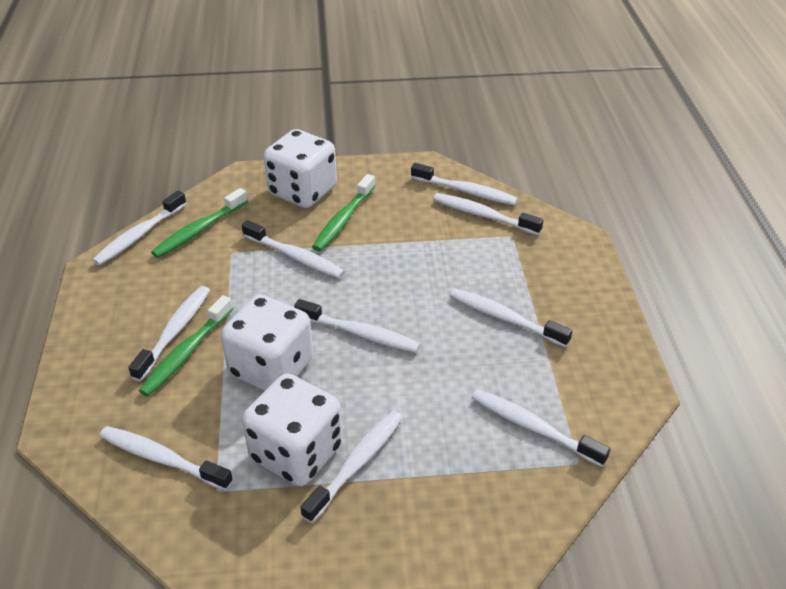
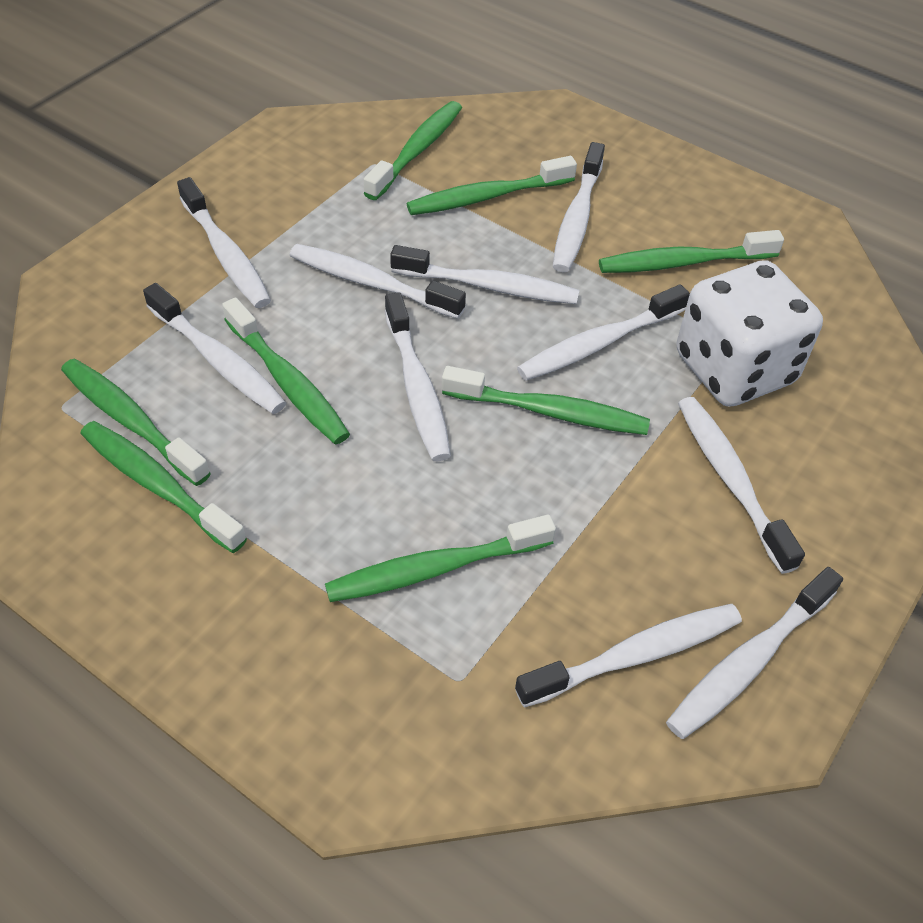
green toothbrush: [139,295,233,396] [151,188,248,258] [312,174,375,251] = 3 -> [61,358,211,486] [80,421,247,553] [222,297,350,445] [325,515,556,602] [364,101,462,200] [407,156,577,215] [442,366,650,435] [599,230,784,273] = 8
white dice: [221,294,313,391] [242,373,343,486] [264,129,337,208] = 3 -> [676,260,823,407] = 1

